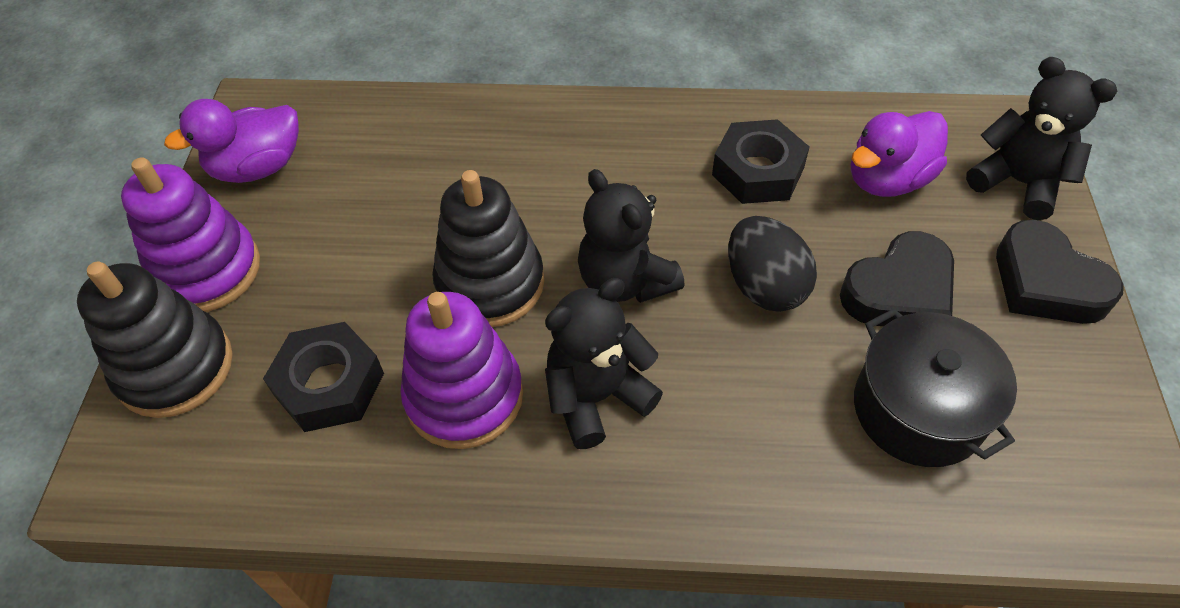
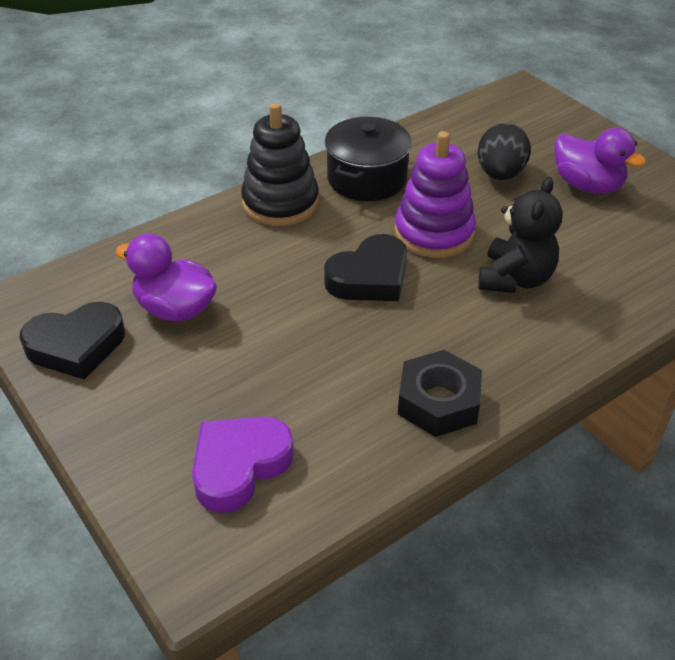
black nut: [263,322,384,432] [712,119,810,204] = 2 -> [398,350,482,437] = 1
black stacking toy: [77,262,233,418] [432,170,544,327] = 2 -> [241,103,319,226] = 1
black teddy bear: [545,278,663,449] [578,169,685,303] [966,57,1117,220] = 3 -> [478,176,562,293] = 1
purple heart: none = 0 -> [192,417,294,513] = 1
purple stacking toy: [121,157,260,312] [400,292,523,449] = 2 -> [395,131,476,258] = 1

